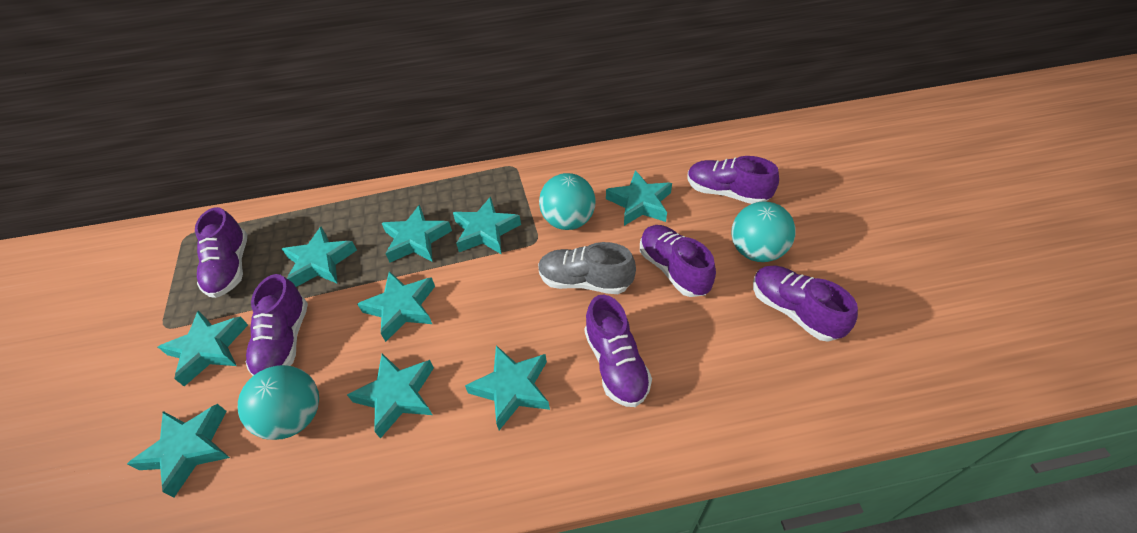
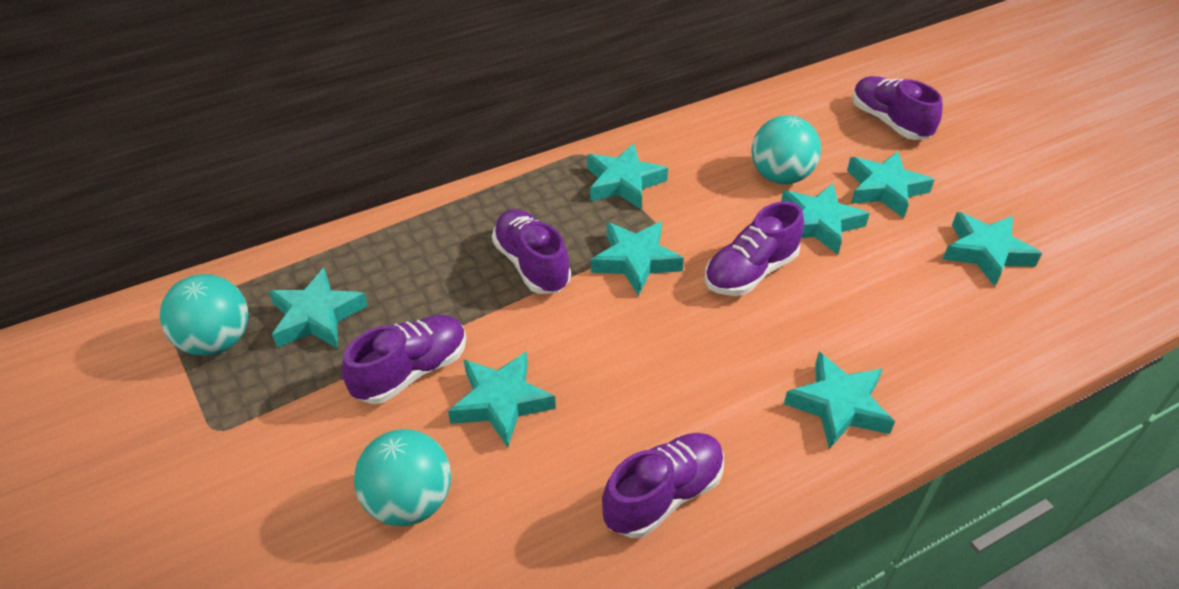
grey shoe: [538,242,636,294] = 1 -> none = 0
purple shoe: [195,207,248,298] [246,274,308,376] [585,295,652,407] [640,225,716,297] [688,156,779,204] [753,265,858,342] = 6 -> [342,315,466,404] [492,209,571,294] [602,433,724,538] [705,201,804,296] [852,76,943,140] = 5
turquoise star: [127,404,230,497] [158,311,248,386] [282,227,357,287] [347,353,434,439] [357,271,435,342] [382,205,452,263] [453,197,521,255] [465,345,550,430] [606,170,672,226] = 9 -> [269,268,368,349] [448,351,556,448] [587,143,668,209] [591,222,684,296] [781,183,870,255] [784,352,895,449] [847,152,935,218] [943,212,1042,286] = 8

